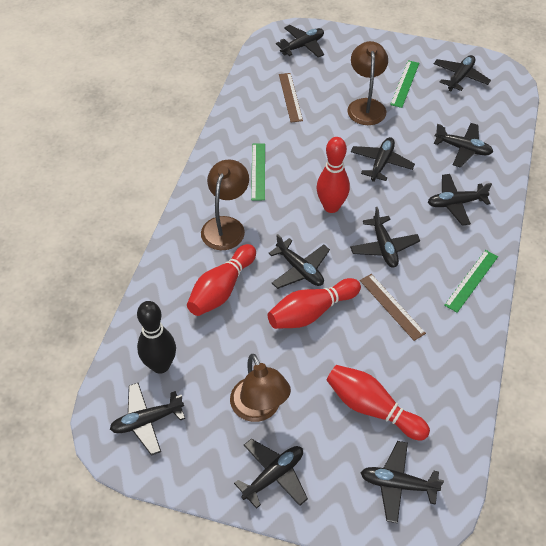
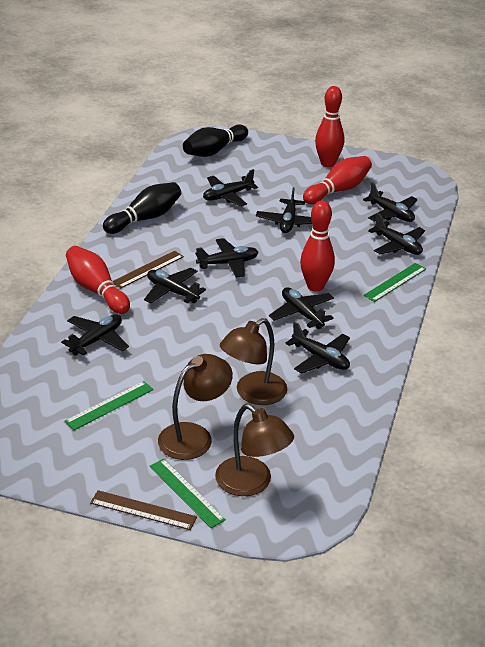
black bowling pin: [137,301,176,374] = 1 -> [103,182,181,234] [183,125,248,157] = 2
black plane: [110,383,185,456] [234,439,308,509] [268,234,330,289] [276,25,324,58] [350,207,420,268] [351,137,415,182] [361,441,444,523] [428,174,492,226] [434,55,491,91] [434,123,493,167] = 10 -> [61,315,129,356] [144,268,206,304] [195,238,258,278] [203,169,258,206] [256,187,312,233] [269,287,334,330] [285,322,350,374] [363,182,418,222] [368,213,425,255] = 9

